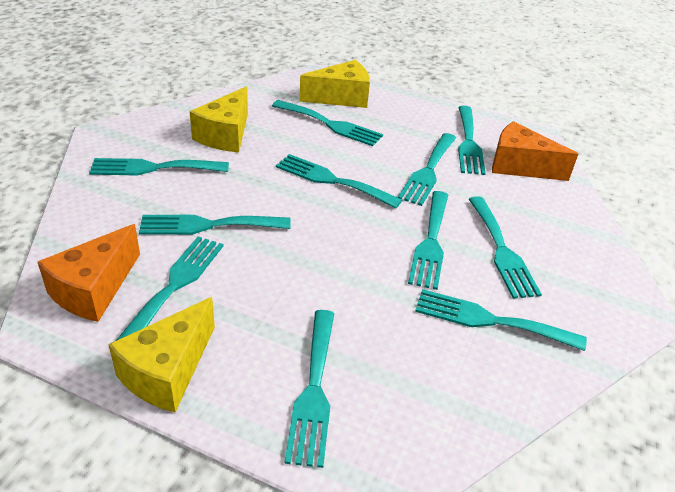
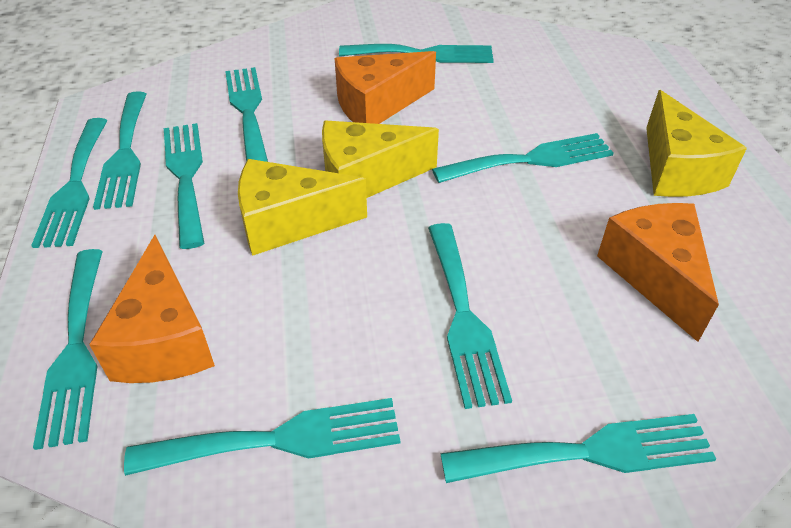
orange cheese: [38,224,140,322] [492,121,578,181] = 2 -> [89,235,215,383] [335,51,436,124] [597,203,719,342] = 3
turquoise fork: [89,158,229,176] [116,236,224,341] [139,215,291,235] [272,100,383,146] [276,154,402,209] [285,310,334,468] [398,133,456,206] [408,191,448,290] [415,289,587,351] [458,106,486,175] [469,196,542,299] = 11 -> [31,118,108,248] [33,249,103,450] [93,91,146,210] [124,398,400,476] [164,123,204,249] [225,67,268,162] [339,44,494,63] [428,223,512,409] [432,133,614,183] [440,414,716,483] = 10

